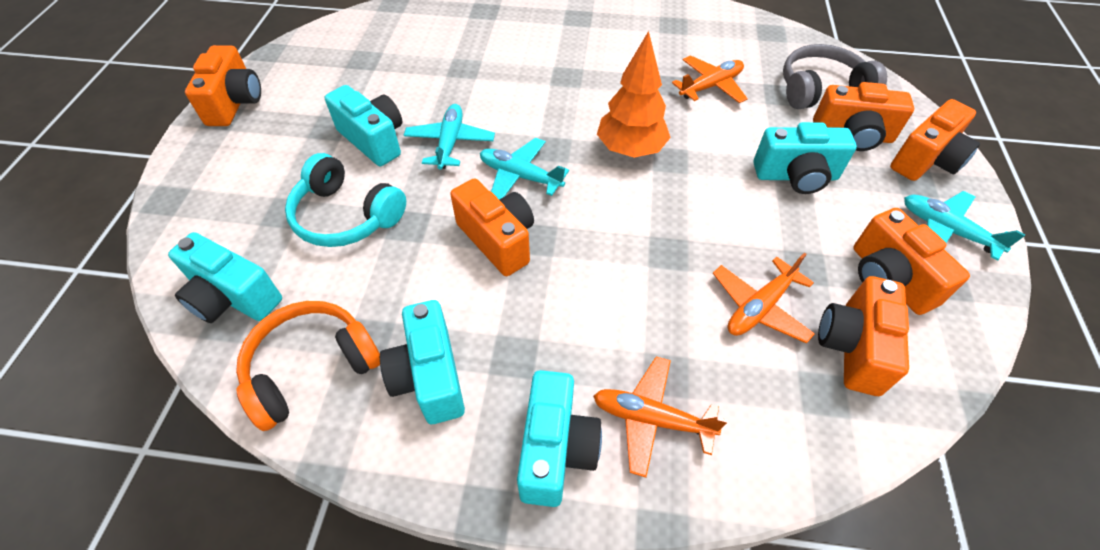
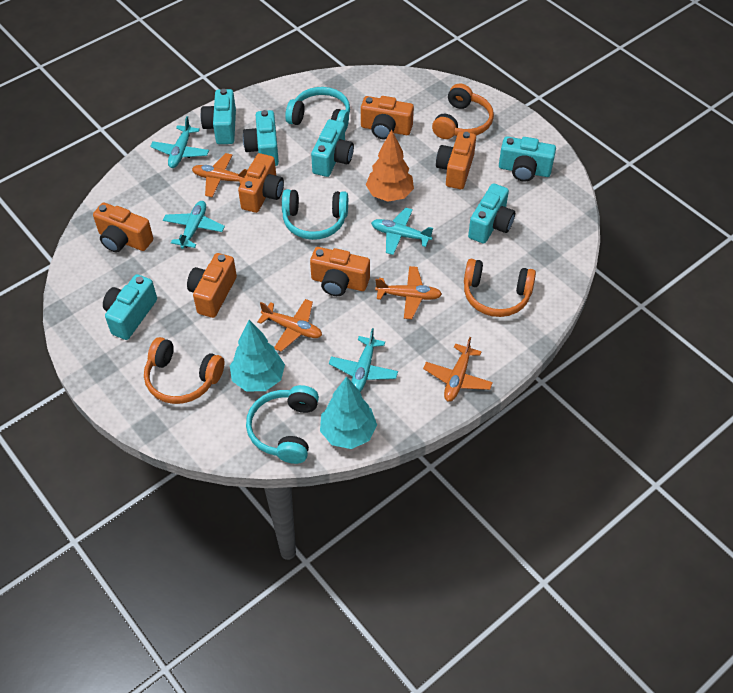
grey headphones: [783,44,887,109] = 1 -> none = 0
orange headphones: [236,301,380,431] = 1 -> [144,337,224,404] [432,83,494,139] [464,259,536,317] = 3
orange plane: [593,357,728,478] [672,55,748,103] [713,252,815,343] = 3 -> [192,153,247,197] [257,299,322,352] [375,266,442,319] [423,337,493,402] = 4
turquoise camera: [168,232,282,323] [325,85,402,166] [380,300,465,424] [517,370,602,507] [754,122,857,194] = 5 -> [103,274,157,340] [200,89,236,144] [243,110,279,166] [311,119,354,177] [468,183,515,244] [499,136,556,182] = 6
turquoise headphones: [285,153,406,247] = 1 -> [246,385,319,464] [282,189,348,240] [285,87,350,132] = 3
turquoise plane: [404,104,495,170] [480,138,569,199] [904,191,1026,261] = 3 -> [150,116,209,168] [163,201,225,249] [329,328,398,392] [371,207,433,255] = 4
turquoise tree: none = 0 -> [230,320,285,391] [320,376,377,449] = 2

